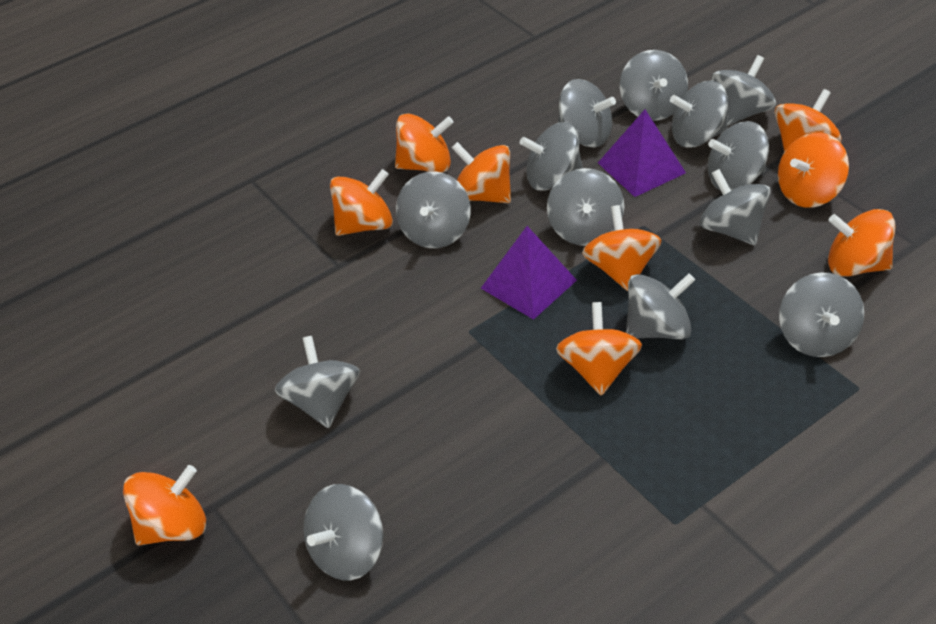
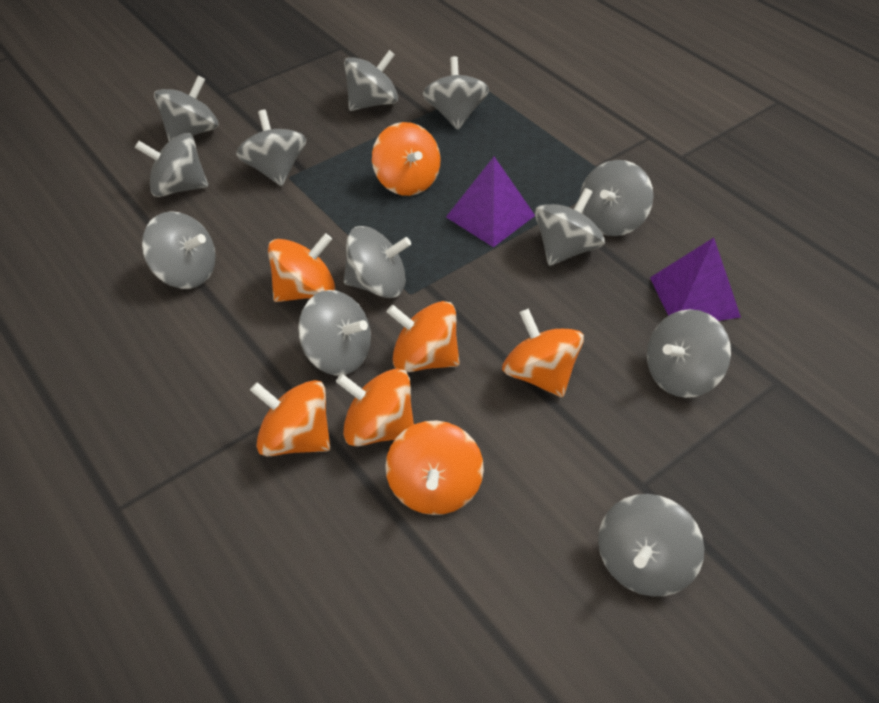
grey spinning top: [275,336,360,428] [303,484,383,580] [396,172,471,248] [520,122,583,191] [547,168,624,246] [558,79,616,147] [620,50,688,121] [626,273,695,339] [670,80,728,148] [699,169,771,245] [708,121,769,191] [711,55,776,126] [779,273,864,357] = 13 -> [135,133,208,197] [142,211,216,289] [154,75,219,141] [236,110,306,186] [298,290,371,376] [344,50,398,111] [344,226,411,298] [423,56,489,129] [535,188,605,266] [580,160,653,236] [598,494,704,597] [647,309,731,398] = 12
orange spinning top: [123,465,206,545] [330,169,393,236] [395,113,454,173] [452,142,511,203] [556,302,642,396] [582,205,662,291] [775,89,842,152] [778,132,849,208] [828,209,895,277] = 9 -> [250,380,330,456] [268,233,335,302] [336,368,414,446] [372,122,440,196] [385,421,484,515] [387,301,460,372] [502,309,584,397] = 7

